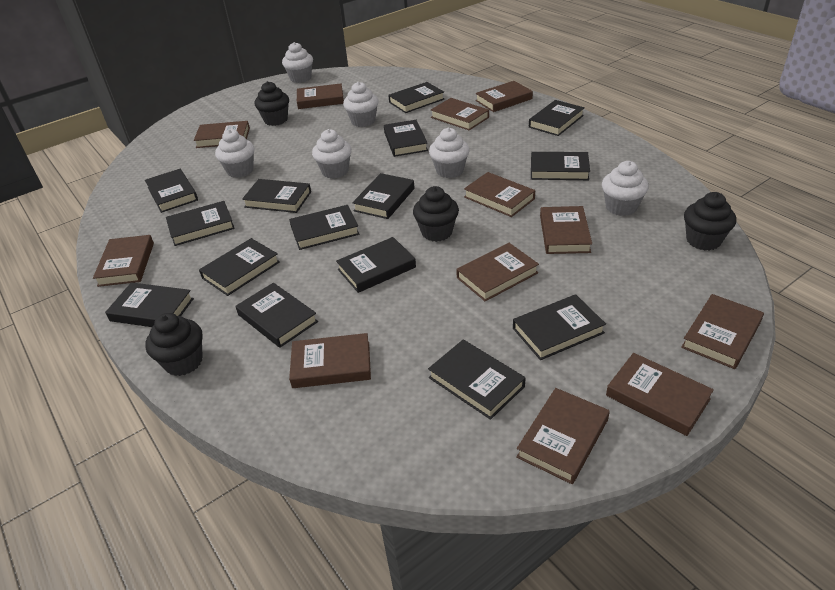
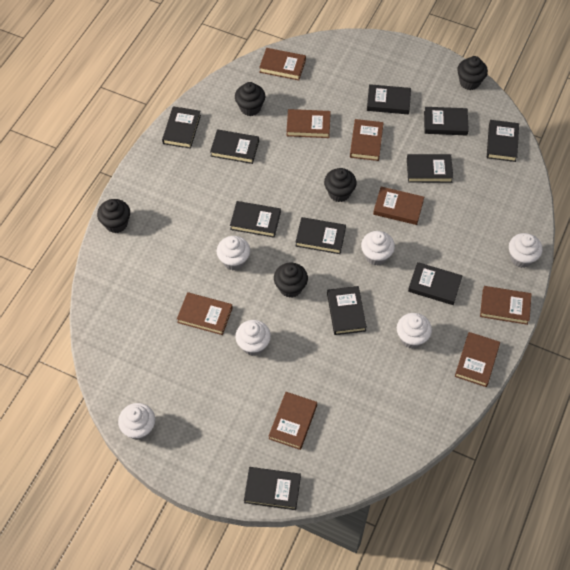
black book: [105,282,194,327] [145,169,198,213] [166,201,235,246] [199,238,280,296] [235,283,318,348] [242,179,311,213] [289,205,359,250] [336,237,416,293] [352,173,415,219] [384,120,428,157] [388,82,444,113] [428,340,525,420] [513,294,606,360] [529,100,585,136] [531,152,590,180] = 15 -> [162,106,201,149] [210,129,259,164] [230,201,281,238] [244,467,301,510] [295,217,346,254] [327,286,367,335] [367,84,411,114] [407,154,453,183] [408,262,463,305] [424,107,469,135] [487,120,519,162] = 11
black cupcake: [145,313,203,376] [255,81,289,126] [413,186,459,242] [684,192,736,251] = 4 -> [97,199,130,233] [235,82,265,116] [274,263,308,298] [324,168,357,202] [457,56,488,90] = 5
brown book: [93,235,154,287] [194,121,250,148] [289,333,371,388] [297,83,344,109] [431,98,489,130] [456,243,539,301] [464,172,535,217] [475,81,533,112] [516,388,610,484] [540,206,592,254] [606,353,714,436] [681,294,764,369] = 12 -> [177,292,233,335] [259,48,306,80] [269,392,317,450] [286,109,331,138] [350,119,384,161] [373,187,424,225] [455,332,500,387] [480,286,532,325] = 8

